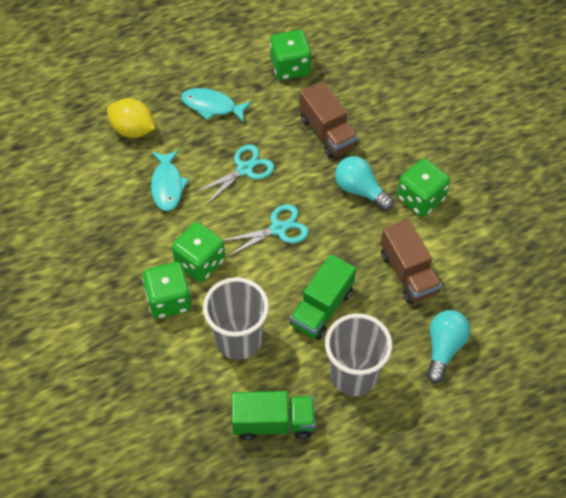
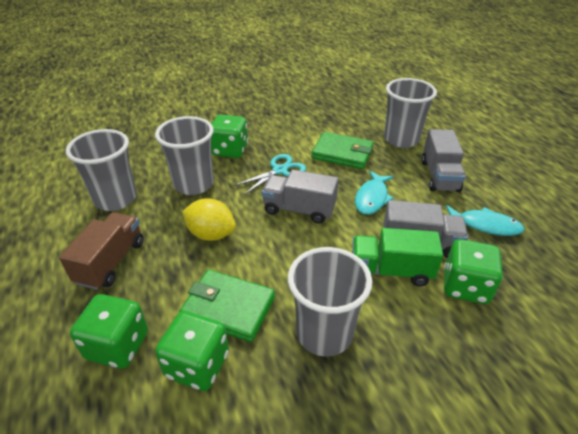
brown truck: [299,81,358,158] [381,219,442,304] = 2 -> [59,212,144,290] = 1
green truck: [232,391,315,440] [290,254,356,340] = 2 -> [352,228,443,287] = 1
green wallet: none = 0 -> [179,270,275,342] [312,132,374,169] = 2
grey cup: [203,277,269,360] [325,313,392,396] = 2 -> [66,129,137,211] [155,116,214,195] [288,247,372,357] [384,78,437,148] = 4
grey truck: none = 0 -> [262,170,338,224] [384,200,468,258] [422,129,466,192] = 3
turquoise light bulb: [335,156,394,211] [427,310,470,383] = 2 -> none = 0
turquoise scissors: [194,145,274,205] [223,204,309,257] = 2 -> [234,154,306,195] = 1

